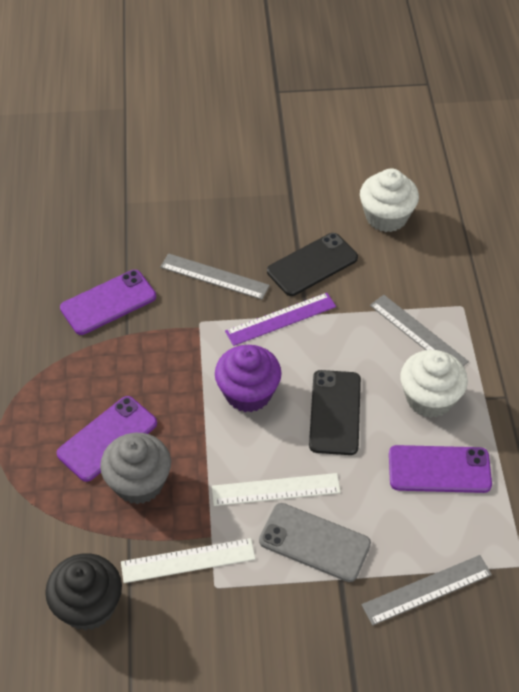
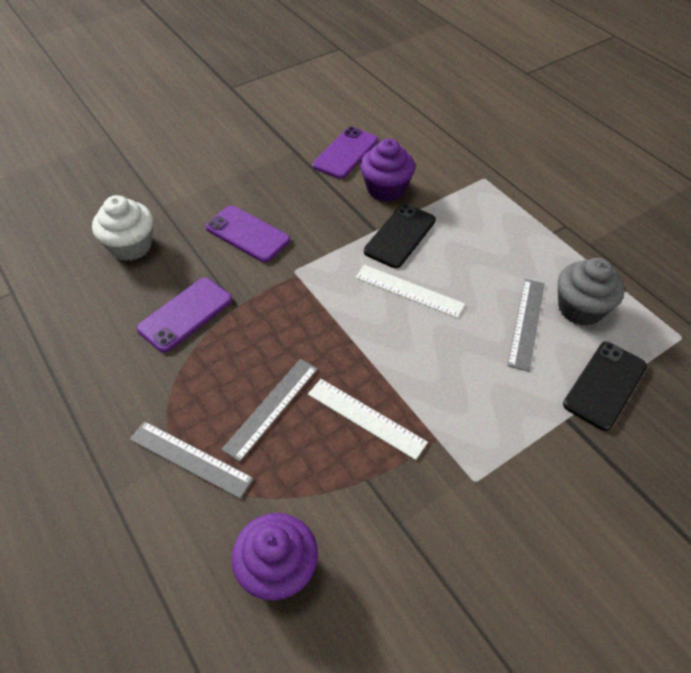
black cupcake: [45,553,122,631] = 1 -> none = 0
grey phone: [259,503,371,582] = 1 -> none = 0
purple cupcake: [215,345,282,412] = 1 -> [232,513,318,601] [360,139,415,202] = 2
purple ruler: [225,293,336,346] = 1 -> none = 0
white cupcake: [360,168,419,232] [400,350,468,418] = 2 -> [92,195,153,261] = 1

